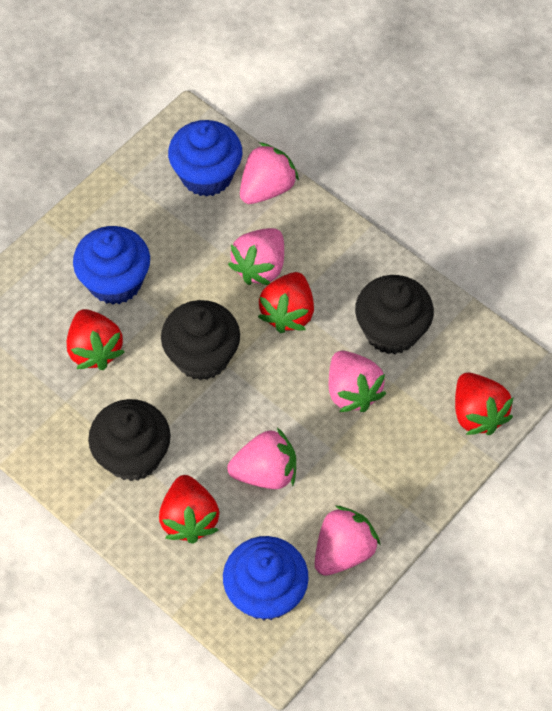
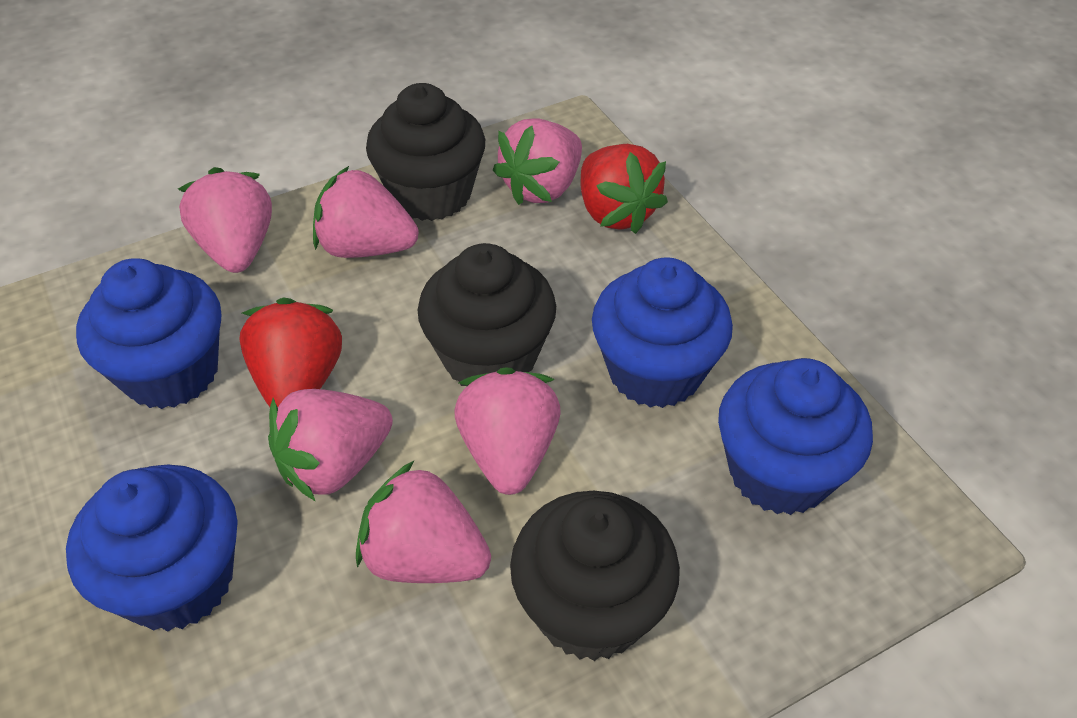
blue cupcake: [73,226,150,305] [168,120,242,197] [223,536,309,620] = 3 -> [66,465,238,631] [76,258,221,409] [592,257,733,408] [718,358,873,515] = 4
pink strawberry: [227,428,296,489] [228,228,284,285] [240,142,299,204] [315,506,380,576] [329,351,386,412] = 5 -> [178,167,272,273] [268,389,393,501] [313,166,419,258] [356,461,491,583] [455,367,561,495] [493,118,582,205] = 6
red strawberry: [67,309,125,370] [159,475,219,544] [258,272,314,333] [455,373,514,435] = 4 -> [239,298,342,407] [580,144,668,234] = 2

